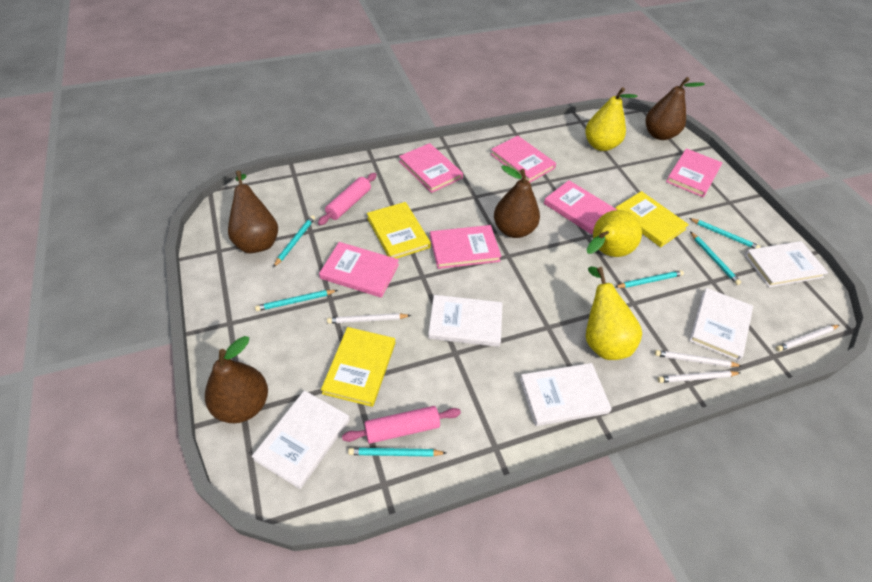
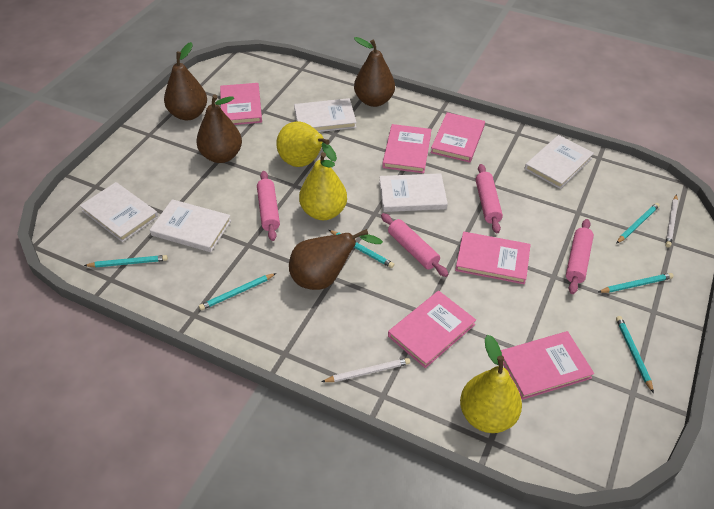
pink rolling pin: [318,173,377,225] [342,406,461,444] = 2 -> [257,171,280,241] [381,213,449,277] [476,164,503,233] [566,219,594,294] = 4
white pencil: [327,313,411,324] [655,350,742,367] [657,371,740,383] [776,325,839,352] = 4 -> [322,358,410,382] [665,194,678,247] = 2
yellow book: [321,327,395,407] [367,202,431,259] [616,191,689,247] = 3 -> none = 0

